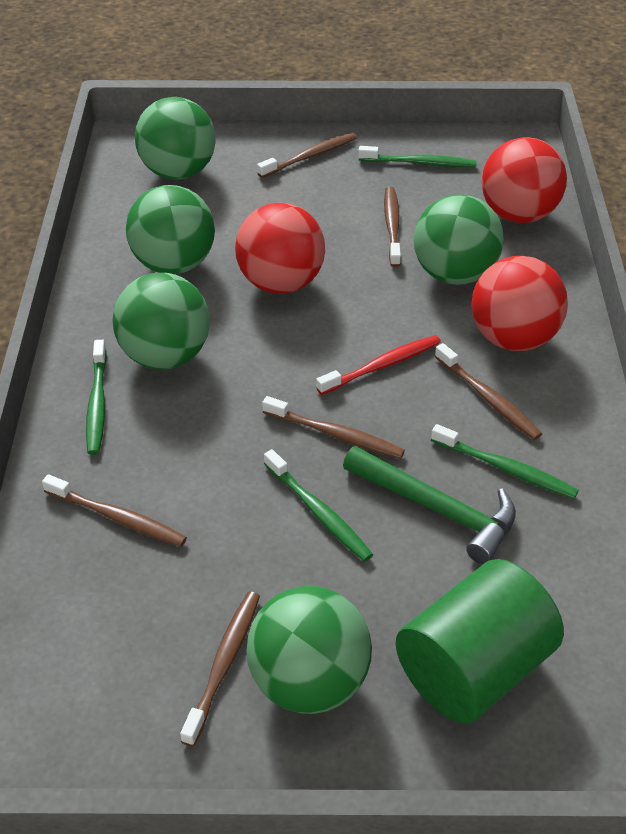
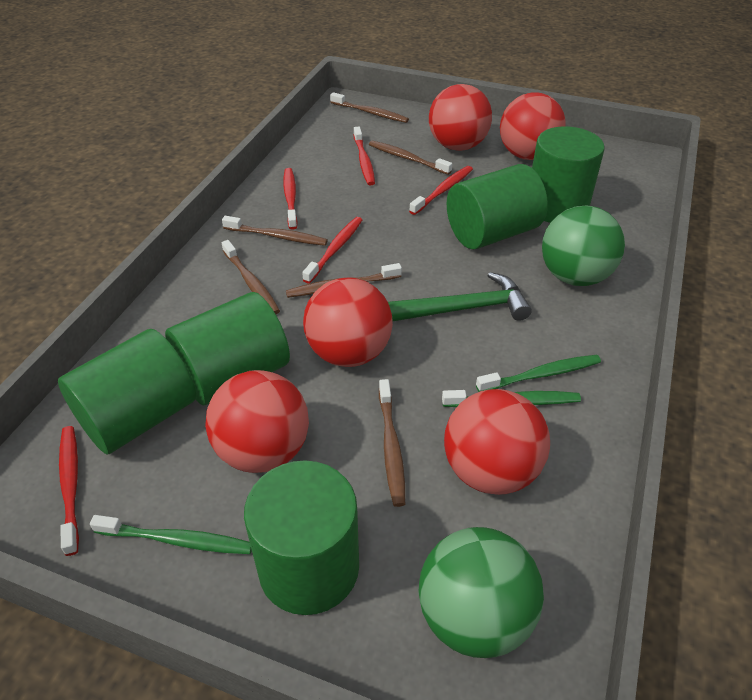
green ball: [112,273,210,369] [126,185,215,274] [135,97,216,180] [246,586,372,714] [414,194,504,285] = 5 -> [418,527,544,658] [542,206,625,286] = 2
green cylinder: [396,559,564,724] = 1 -> [58,329,196,454] [165,292,290,405] [244,460,359,615] [447,164,548,250] [532,126,604,223] = 5
green toothbrush: [86,340,107,455] [264,449,373,562] [358,146,477,167] [431,424,579,499] = 4 -> [90,515,252,554] [442,390,581,407] [476,355,601,392] = 3
red ball: [235,203,325,294] [471,256,568,351] [481,137,567,223] = 3 -> [205,370,309,473] [303,278,393,367] [429,84,492,151] [444,389,550,495] [500,93,566,160] = 5
red toothbrush: [316,335,441,395] = 1 -> [59,426,79,556] [283,168,298,230] [302,217,362,284] [354,127,375,185] [409,166,473,215] = 5

